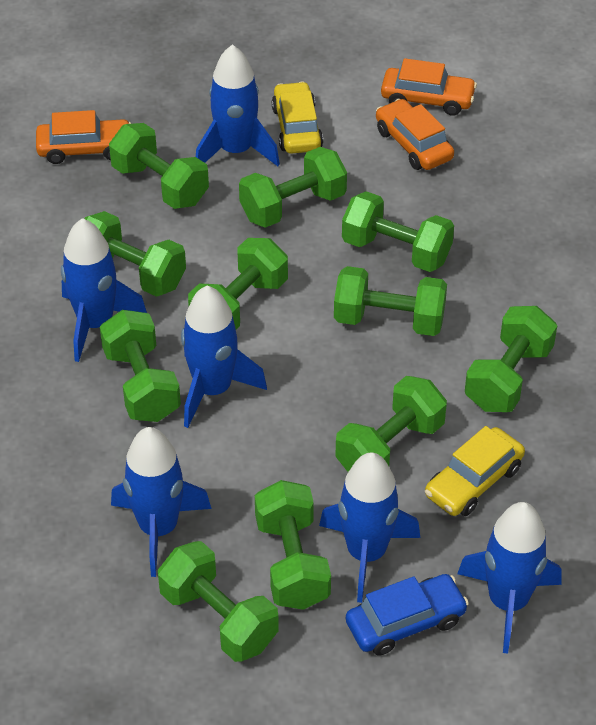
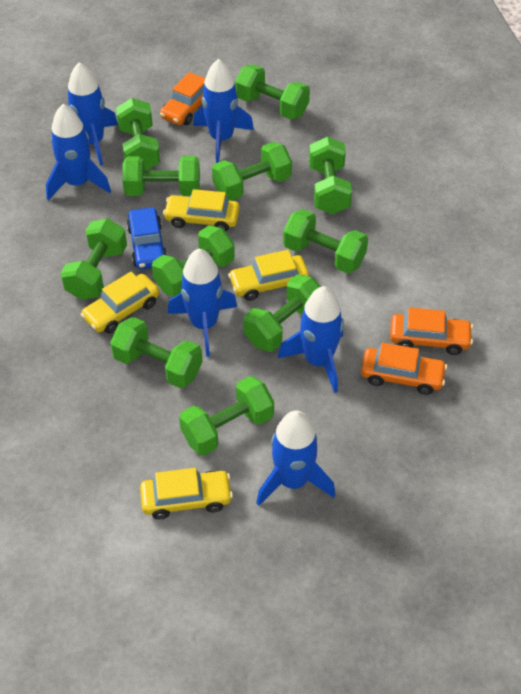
yellow car: [272,82,323,154] [425,426,525,516] = 2 -> [81,272,160,334] [140,468,233,519] [163,189,240,231] [228,250,309,301] = 4

